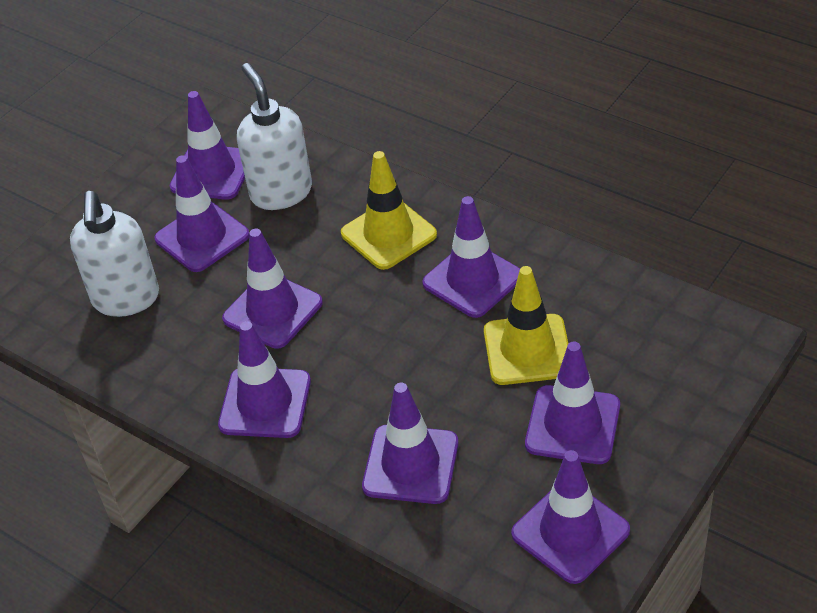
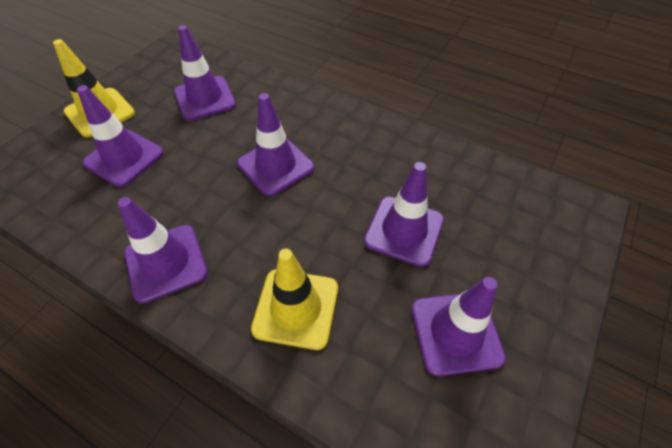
purple traffic cone: [154,155,249,272] [169,91,245,200] [218,321,311,438] [222,229,323,349] [362,383,458,504] [422,196,520,318] [511,450,630,584] [525,341,620,464] = 8 -> [77,85,164,187] [118,197,208,303] [174,25,236,121] [237,93,314,196] [364,162,444,267] [411,277,506,376] = 6
white soap dispenser: [70,191,159,317] [237,63,312,210] = 2 -> none = 0

